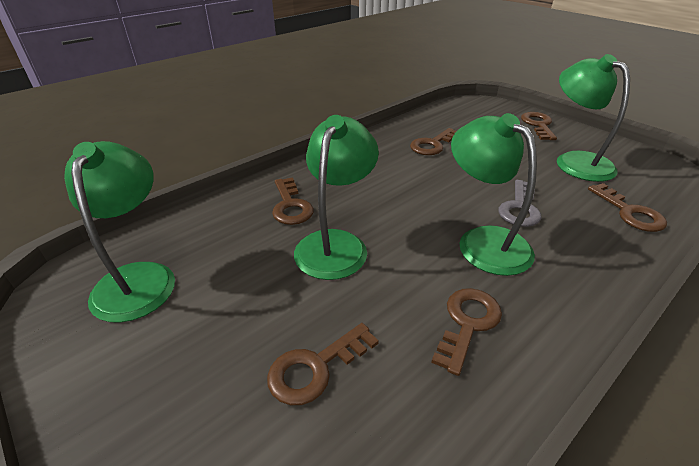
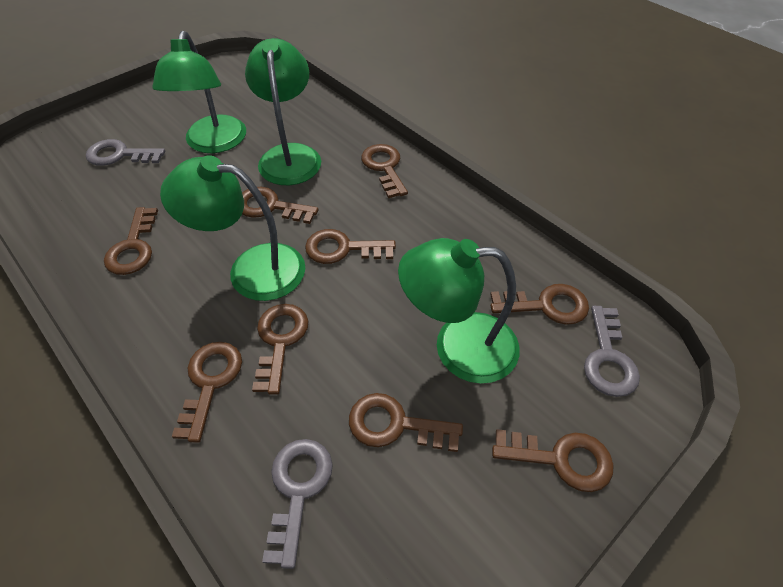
brown key: [267,323,379,405] [272,177,314,225] [410,128,456,155] [431,288,502,376] [521,112,557,140] [588,183,667,232] = 6 -> [104,207,158,275] [172,342,242,443] [242,187,319,224] [252,304,309,394] [305,229,396,264] [349,393,463,452] [361,144,408,198] [490,284,589,325] [492,429,614,492] = 9
grey key: [498,180,542,227] = 1 -> [86,139,165,166] [262,439,333,569] [584,306,640,397] = 3

